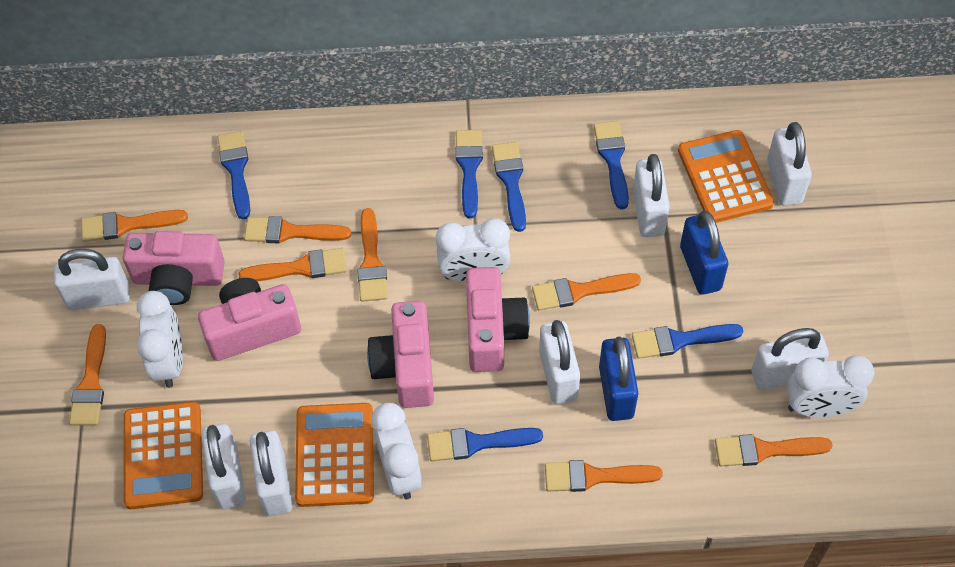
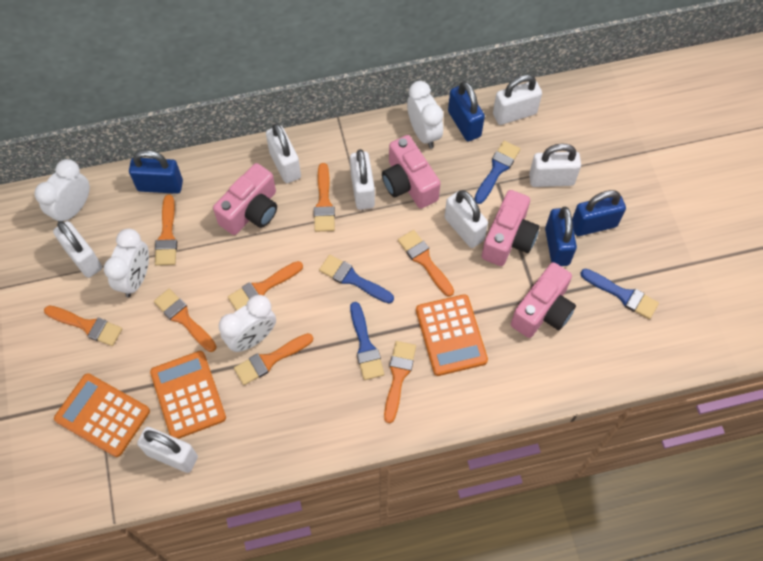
blue brush: [217,131,250,219] [427,428,543,461] [455,130,483,218] [492,142,526,232] [594,121,629,209] [632,324,743,359] = 6 -> [319,255,394,303] [350,302,384,380] [474,141,520,204] [580,269,659,319] = 4
blue padlock: [599,337,638,421] [680,211,728,295] = 2 -> [129,150,183,194] [448,81,485,141] [545,207,577,266] [572,190,626,236] = 4

